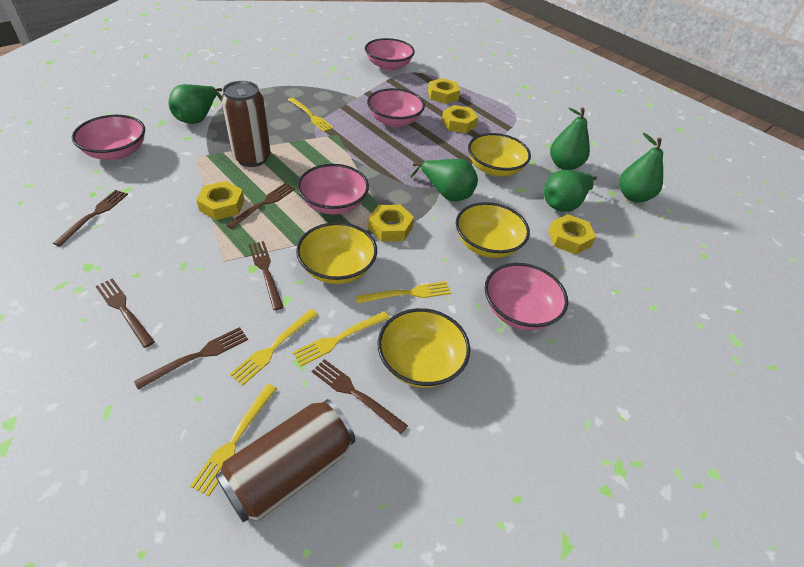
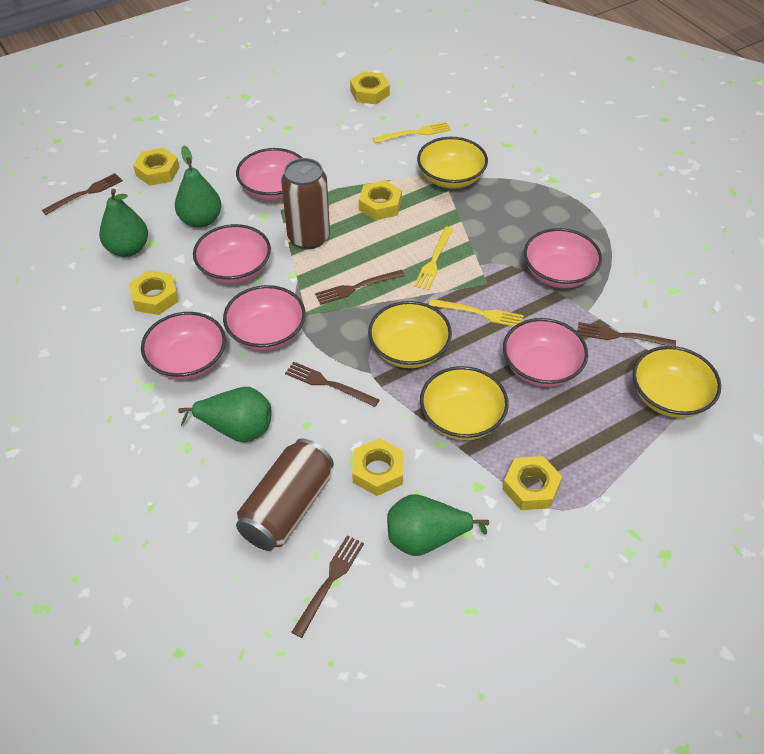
brown fork: [53,190,128,247] [95,278,155,348] [134,327,248,390] [226,183,295,229] [249,241,284,310] [312,359,408,434] = 6 -> [42,173,123,215] [285,362,380,407] [291,535,364,638] [315,270,405,305] [577,322,676,346] = 5
green pear: [169,84,222,124] [411,159,478,201] [544,170,597,212] [550,107,590,170] [619,133,663,202] = 5 -> [99,189,148,257] [175,146,221,228] [178,387,271,443] [387,494,489,556] = 4
pink bowl: [72,115,145,160] [297,164,369,215] [365,38,415,71] [367,88,425,127] [484,263,568,330] = 5 -> [141,312,226,380] [193,224,271,284] [223,285,306,351] [236,148,302,201] [503,318,588,387] [524,228,602,288] = 6
yellow fork: [190,384,277,496] [230,309,318,385] [288,97,334,132] [292,311,390,366] [355,281,451,304] = 5 -> [373,122,451,143] [414,227,453,291] [429,299,524,326] = 3
yellow nut: [196,181,244,220] [368,205,414,242] [428,78,460,104] [442,105,478,133] [548,214,596,255] = 5 -> [129,270,179,315] [133,148,180,186] [350,71,390,104] [352,438,404,496] [359,180,402,220] [502,456,562,510] = 6

